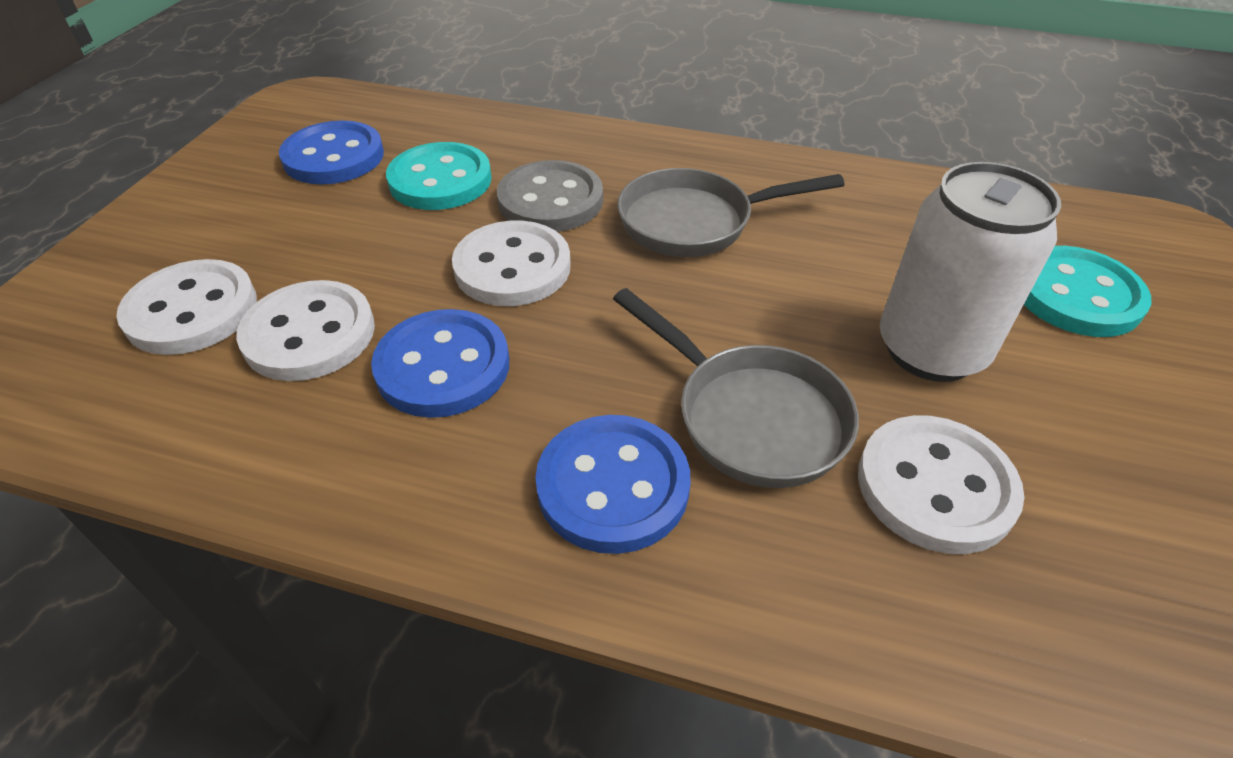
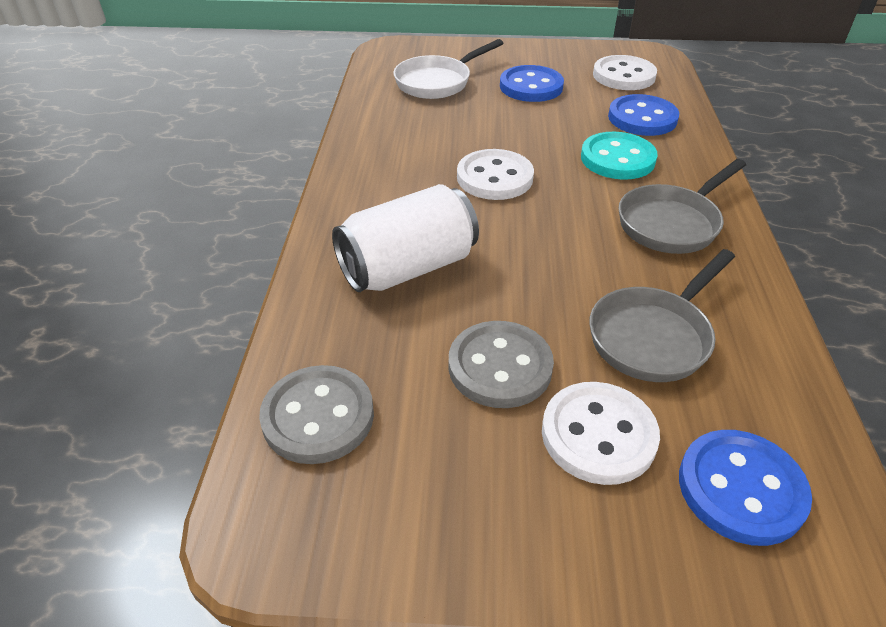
grey button: [497,160,603,232] = 1 -> [259,365,374,464] [449,321,554,408] = 2
turquoise button: [386,142,492,210] [1024,246,1152,337] = 2 -> [581,132,658,180] = 1
white button: [116,259,257,355] [236,280,375,381] [452,221,571,306] [858,415,1024,554] = 4 -> [457,149,534,200] [542,382,660,485] [593,55,657,90] = 3
white pan: none = 0 -> [393,39,504,99] = 1

